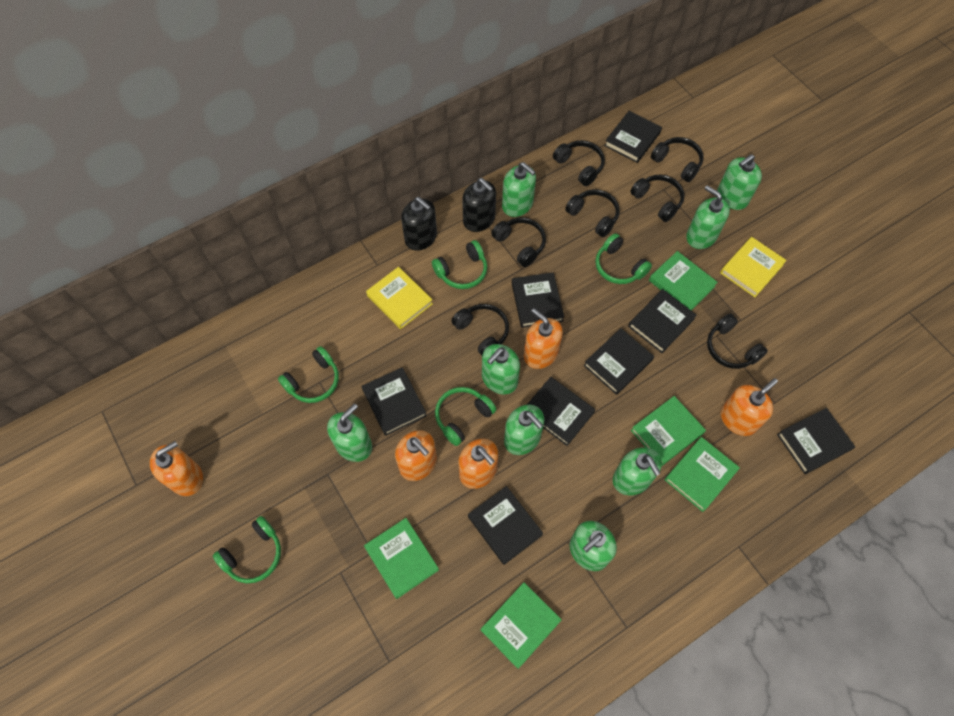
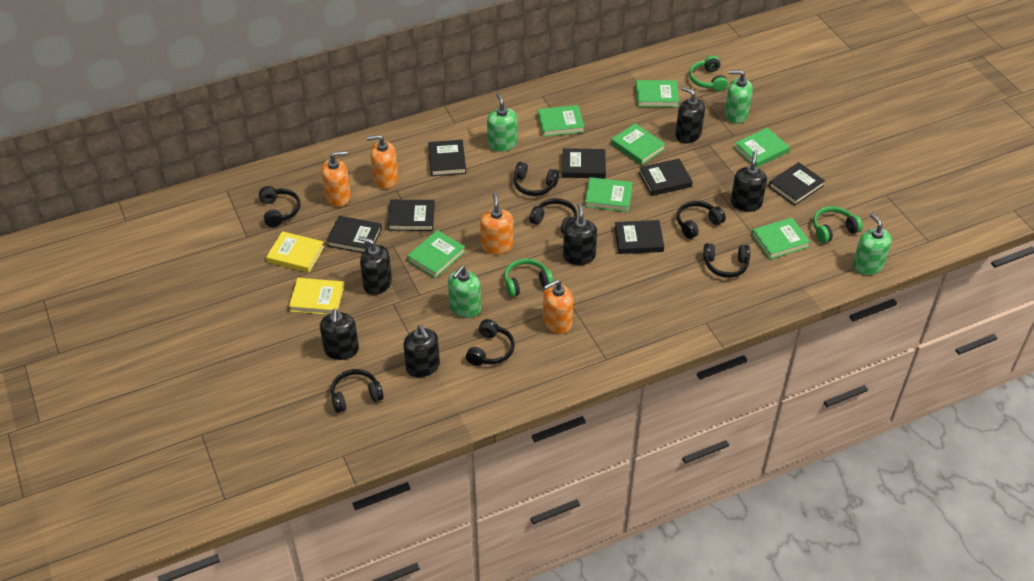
black book: [362,367,427,436] [468,486,543,565] [512,272,564,328] [527,377,595,446] [584,328,654,395] [604,111,662,163] [628,289,697,353] [777,408,855,474] = 8 -> [327,216,382,253] [388,200,435,231] [428,140,466,176] [562,148,606,178] [614,220,664,254] [639,159,693,196] [768,162,825,205] = 7
black soap dispenser: [401,197,437,251] [462,178,496,232] = 2 -> [320,308,359,360] [358,236,392,295] [403,325,440,378] [563,203,597,265] [675,86,705,143] [731,151,767,212] = 6
green book: [364,518,439,599] [481,582,562,669] [631,396,706,466] [649,251,718,310] [665,437,740,512] = 5 -> [407,230,465,278] [538,105,584,137] [585,177,633,212] [611,123,665,165] [636,80,679,107] [734,128,790,167] [752,218,810,260] = 7
green headphones: [213,516,281,583] [278,346,339,403] [432,240,487,289] [435,387,496,446] [595,233,652,284] = 5 -> [504,259,554,297] [689,56,728,92] [813,206,863,243] = 3
green soap dispenser: [327,404,372,462] [482,344,520,395] [502,162,536,217] [504,405,544,455] [570,521,617,571] [613,447,662,495] [686,185,730,249] [717,154,762,210] = 8 -> [448,266,481,318] [487,93,517,152] [725,70,753,124] [853,213,892,275] = 4
orange soap dispenser: [150,441,203,496] [395,430,437,481] [458,438,498,489] [524,308,563,369] [721,378,778,436] = 5 -> [321,151,351,207] [366,135,398,189] [480,193,513,254] [543,279,573,334] = 4

